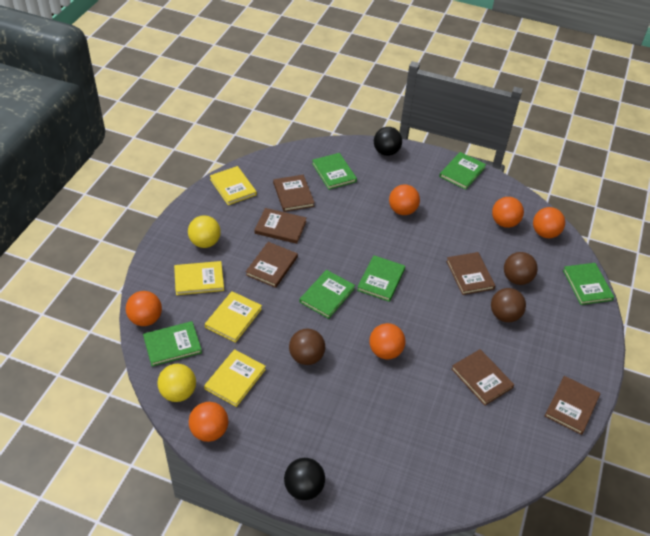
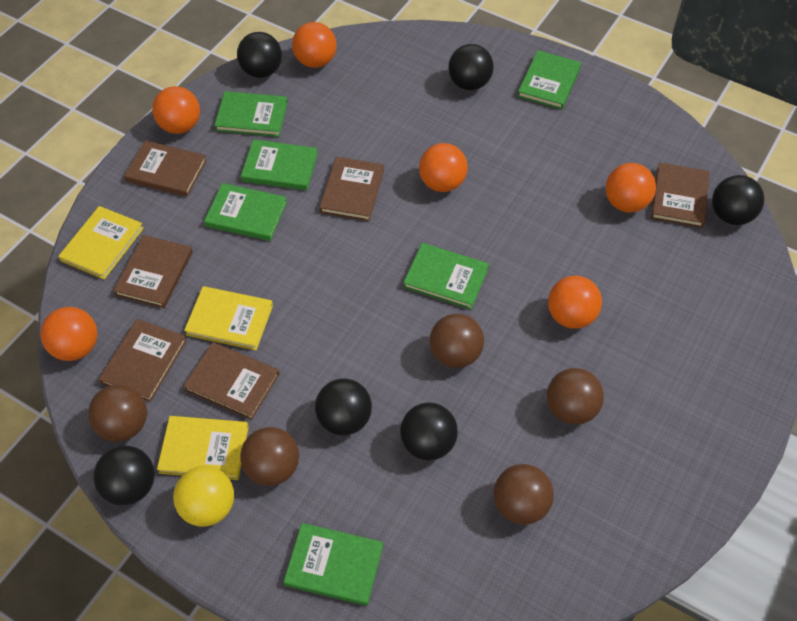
black ball: [284,458,325,500] [374,127,402,156] = 2 -> [93,446,155,505] [237,32,282,78] [315,378,372,436] [400,403,458,461] [448,44,494,90] [712,175,765,225] = 6
brown ball: [289,328,325,365] [491,288,526,322] [504,252,538,285] = 3 -> [88,385,147,442] [240,427,299,486] [430,314,484,368] [494,464,554,525] [547,368,604,425] = 5
yellow ball: [157,364,196,402] [188,215,221,248] = 2 -> [173,466,234,527] = 1
yellow book: [174,261,224,295] [204,349,266,407] [205,291,262,343] [210,166,257,205] = 4 -> [58,206,144,280] [157,416,249,480] [184,286,273,350] = 3

